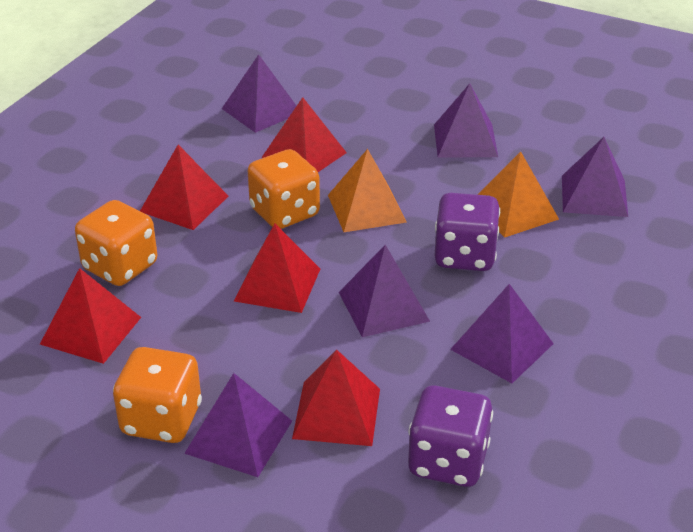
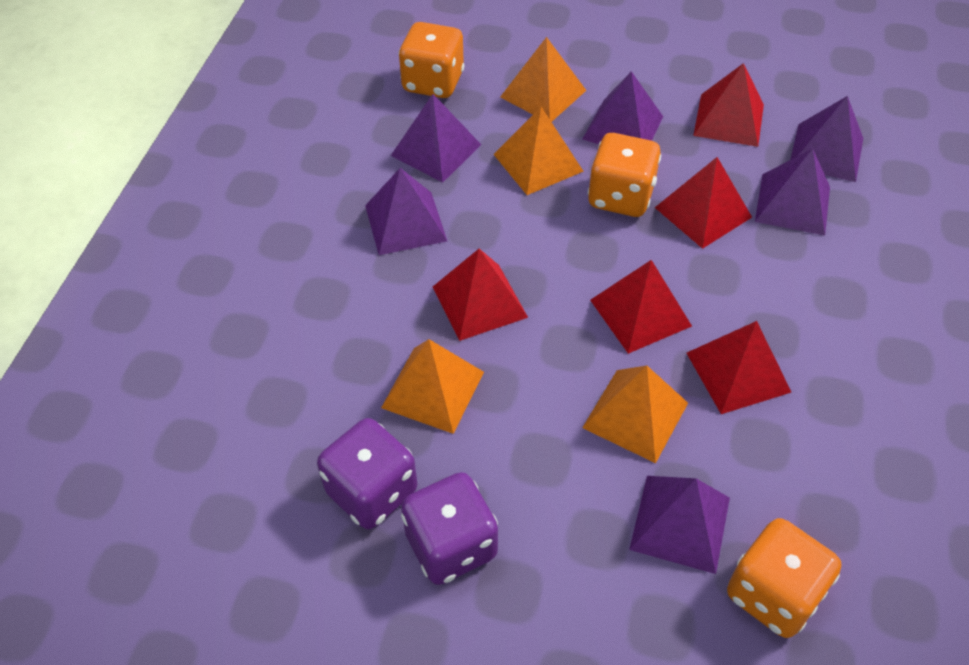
orange pyramid: [328,149,406,232] [478,151,559,238] = 2 -> [381,339,484,434] [493,107,584,195] [500,37,586,122] [582,365,688,463] = 4

